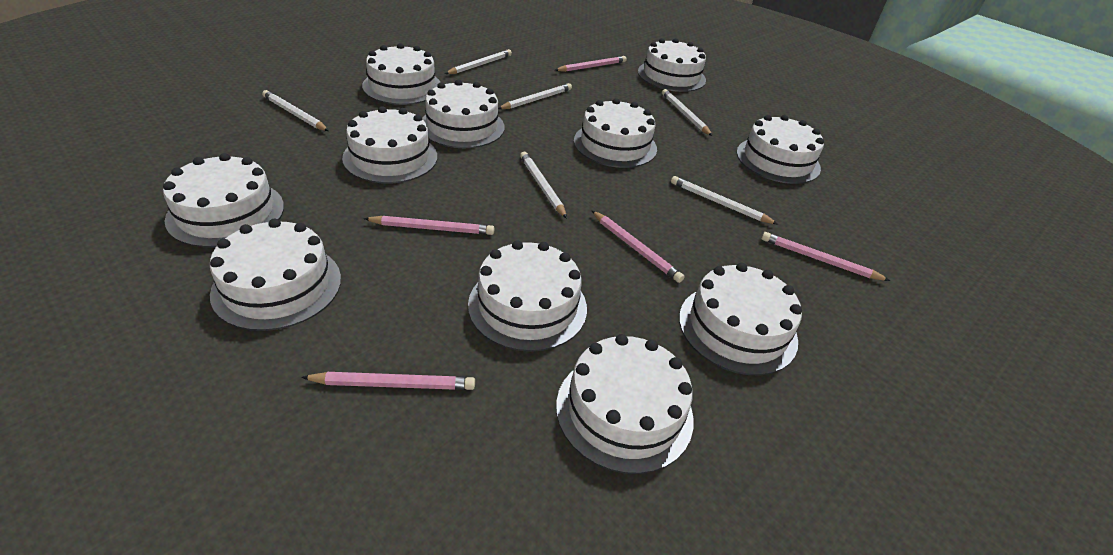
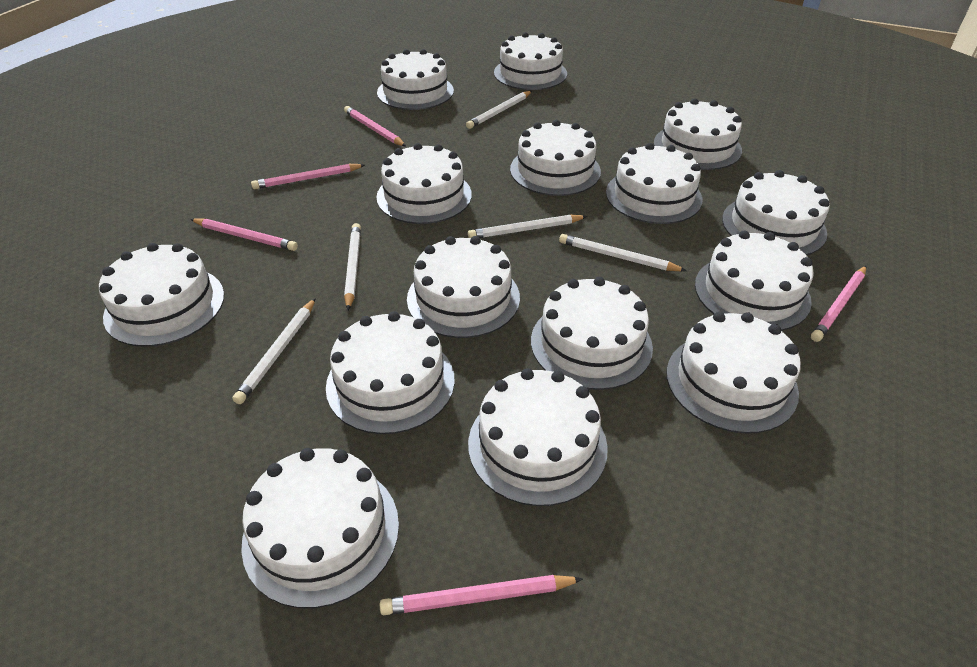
white cake: [163,153,284,248] [210,218,341,331] [342,106,437,183] [362,43,440,105] [422,80,505,148] [468,240,587,352] [556,334,694,474] [574,98,657,168] [638,38,706,92] [679,263,802,375] [737,115,824,184] = 11 -> [99,243,224,347] [241,448,399,608] [326,311,455,434] [376,143,472,224] [377,49,454,110] [407,236,520,338] [468,368,608,506] [494,32,567,90] [510,120,601,196] [531,277,653,390] [606,143,703,224] [654,98,742,170] [666,312,801,434] [695,230,814,331] [722,170,830,255] = 15
white pencil: [262,90,329,131] [445,49,512,74] [498,83,572,109] [520,152,567,218] [662,89,712,136] [671,176,778,224] = 6 -> [232,298,316,404] [344,223,361,310] [466,91,532,129] [468,215,587,238] [559,234,687,271] = 5

